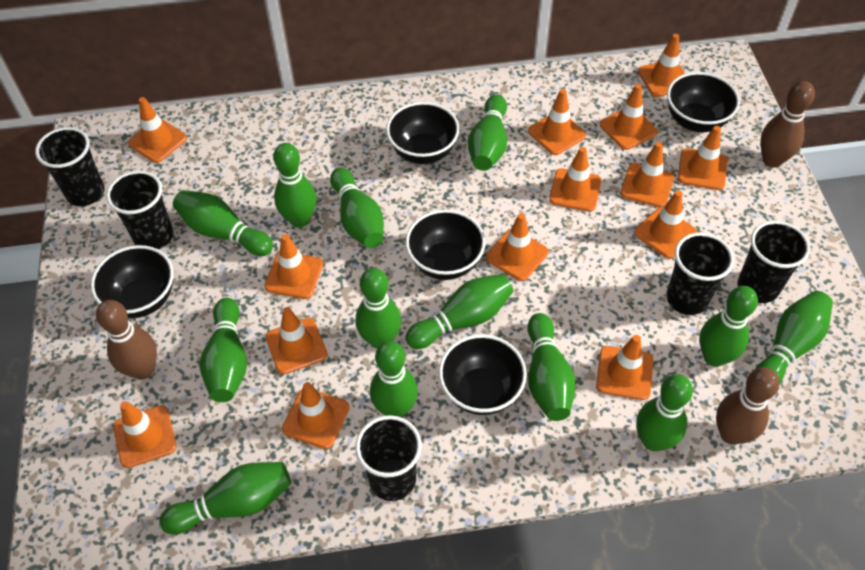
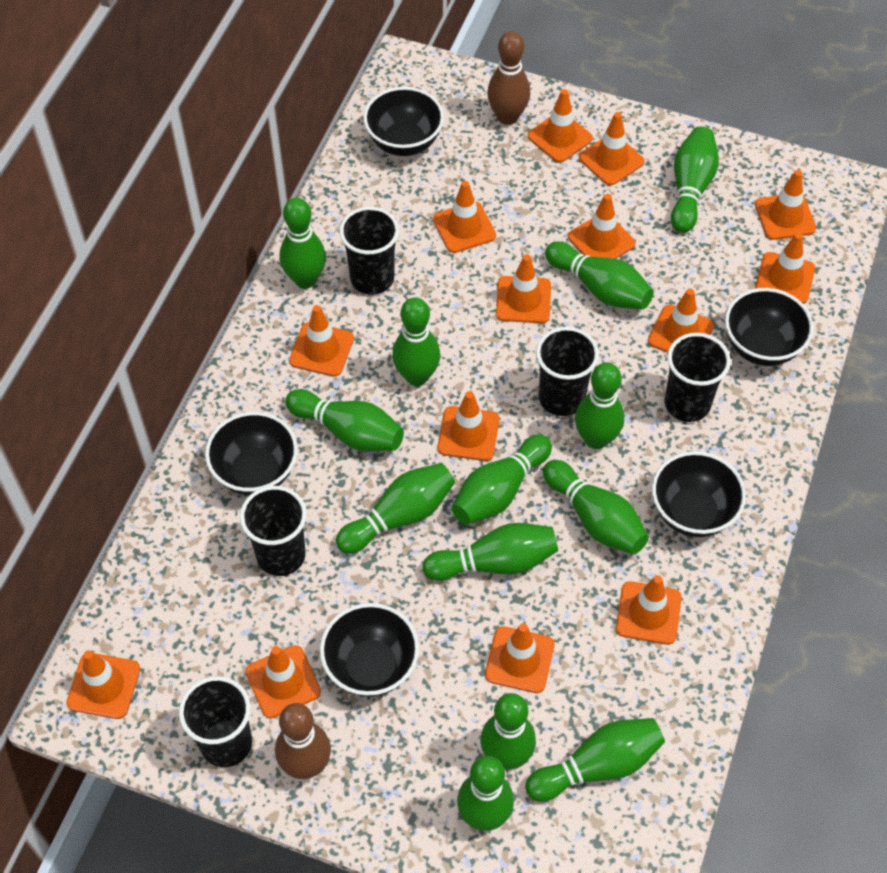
brown bowling pin: [96,300,157,379] [716,367,780,445] [760,81,815,168] = 3 -> [275,703,331,779] [487,31,530,125] = 2

